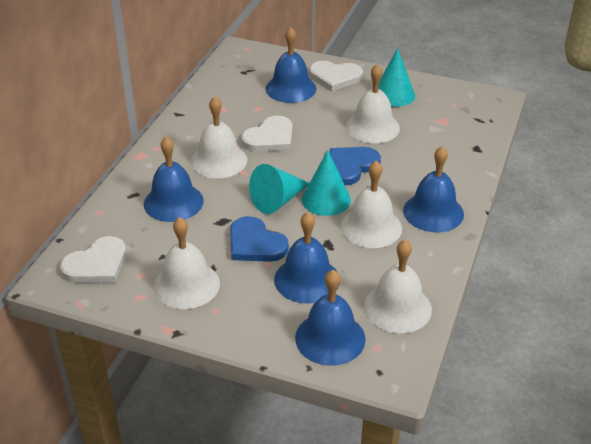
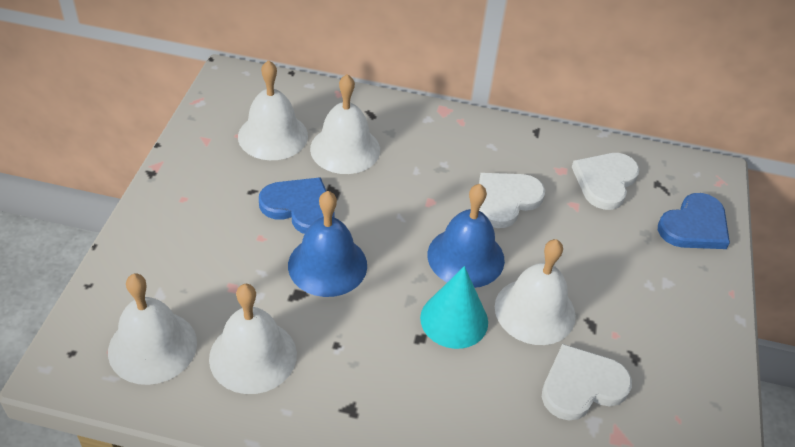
blue bell: [144,137,204,222] [266,27,316,103] [274,212,339,304] [295,270,366,366] [403,146,464,232] = 5 -> [288,191,367,297] [428,184,505,288] = 2
turquoise cone: [249,164,309,214] [302,150,351,216] [378,48,415,107] = 3 -> [420,266,488,349] = 1

